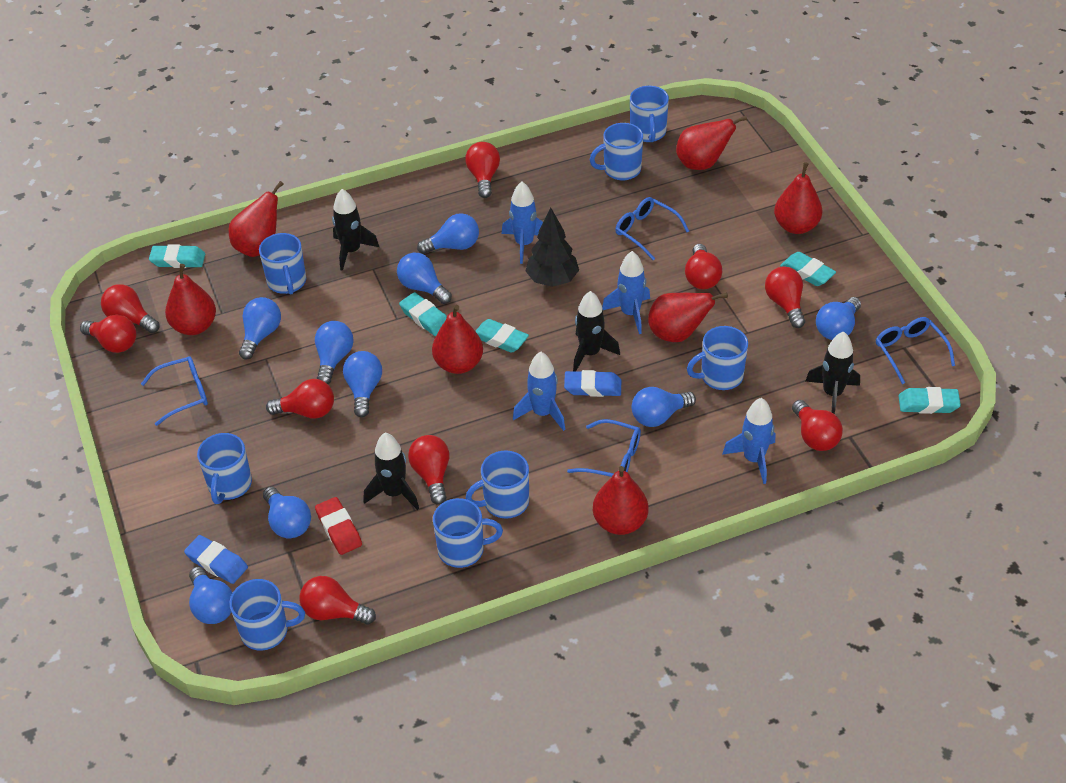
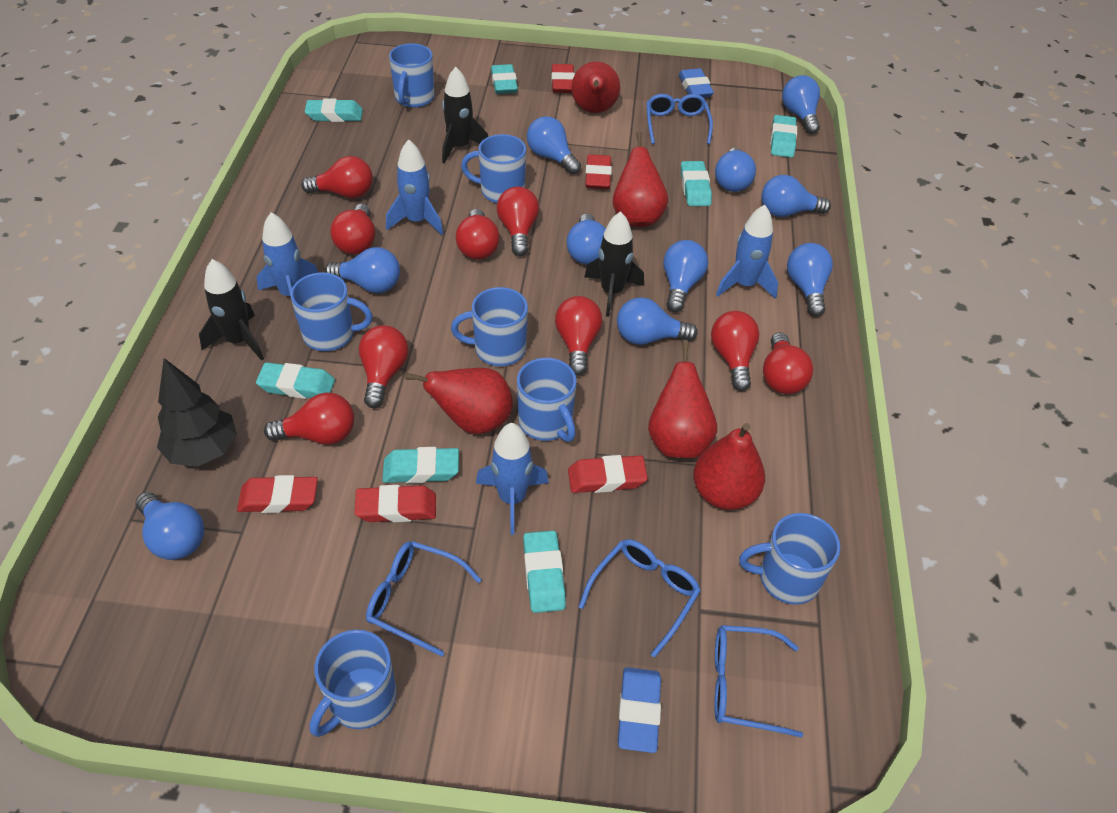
black rocket: [332,189,379,271] [363,433,419,510] [573,291,620,371] [805,332,860,414] = 4 -> [199,259,264,360] [442,67,488,163] [584,211,644,317] = 3
blue light bulb: [189,566,232,624] [239,297,281,360] [263,487,311,538] [315,321,354,384] [343,351,382,417] [397,252,452,304] [417,213,479,254] [632,387,696,427] [816,297,861,340] = 9 -> [135,492,204,560] [325,247,400,293] [527,116,581,174] [567,214,606,265] [617,297,698,345] [663,240,708,312] [715,148,756,192] [761,175,831,217] [782,75,820,134] [787,243,833,317] = 10
blue mug: [197,433,252,504] [229,579,305,651] [259,233,306,294] [433,498,503,568] [466,450,529,519] [590,123,643,180] [630,86,669,142] [687,326,748,390] = 8 -> [290,273,372,351] [310,630,397,737] [389,43,434,108] [451,287,528,366] [461,134,526,203] [517,358,576,442] [739,513,840,605] = 7
red eraser: [315,497,362,555] = 1 -> [237,475,318,513] [354,485,436,522] [551,64,575,93] [568,455,648,493] [585,154,612,189] = 5
red pear: [165,264,216,335] [228,181,284,257] [432,305,483,374] [593,466,649,535] [648,293,728,342] [676,116,747,170] [774,162,822,234] = 7 -> [405,368,513,434] [571,62,620,113] [613,131,668,227] [648,341,717,458] [693,423,765,510] = 5
turquoise eraser: [149,244,205,268] [399,292,447,336] [475,319,529,353] [780,252,836,286] [899,387,961,414] = 5 -> [256,362,335,399] [305,99,363,122] [382,447,459,484] [491,64,518,94] [523,530,566,613] [681,161,712,206] [770,115,797,158] = 7

